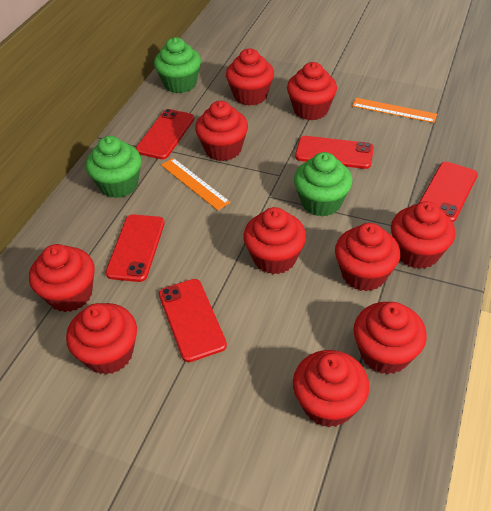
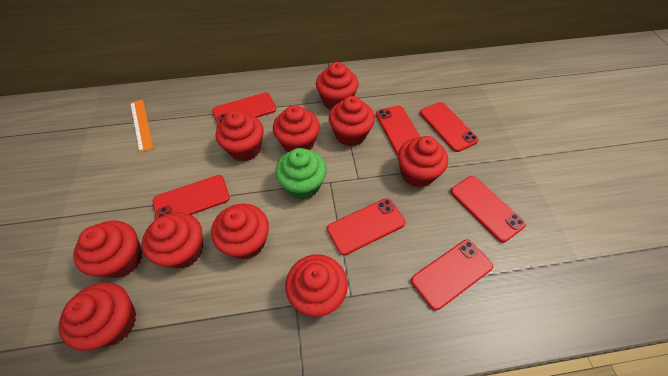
green cupcake: [86,136,142,198] [154,37,201,93] [294,152,352,216] = 3 -> [275,148,327,200] = 1
orange ruler: [161,158,230,210] [352,98,437,123] = 2 -> [130,99,153,152] = 1
red phone: [105,214,165,282] [136,109,194,159] [159,279,227,362] [295,136,374,169] [419,162,478,222] = 5 -> [153,175,230,219] [212,92,276,126] [327,198,406,255] [376,106,420,155] [411,240,493,310] [420,102,479,152] [451,176,526,243] = 7

